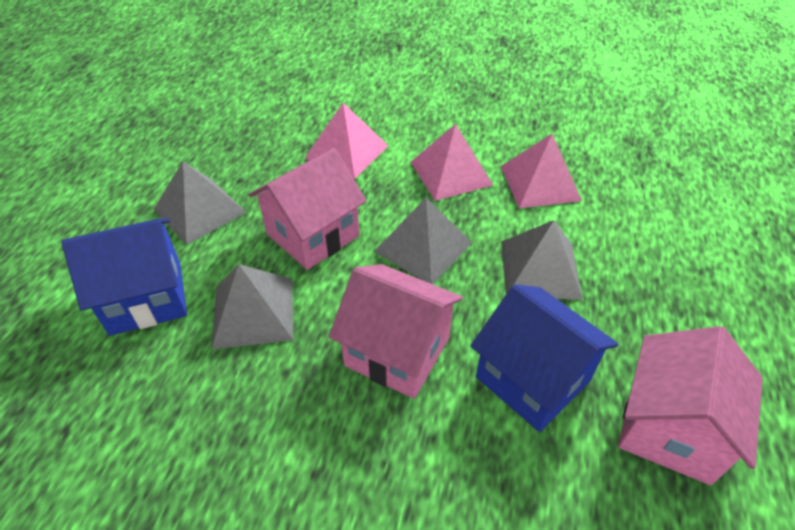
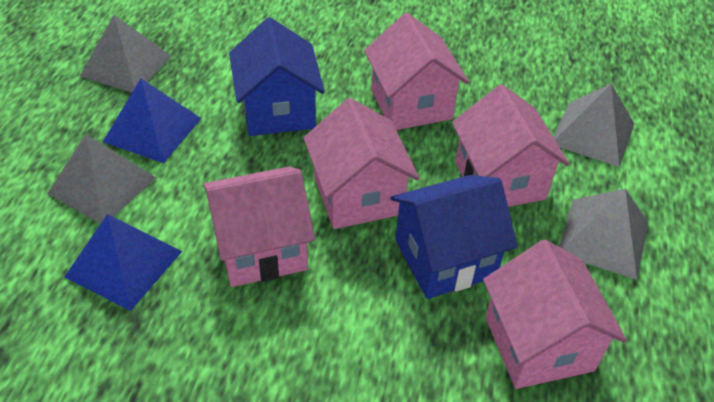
blue pyramid: none = 0 -> [64,214,182,311] [103,79,202,163] = 2
pink house: [249,148,366,270] [329,264,463,399] [618,326,763,485] = 3 -> [203,167,315,287] [304,98,419,229] [364,13,469,130] [452,84,569,207] [483,240,627,389] = 5
pink pyramid: [305,103,388,179] [411,124,493,201] [501,134,582,208] = 3 -> none = 0

